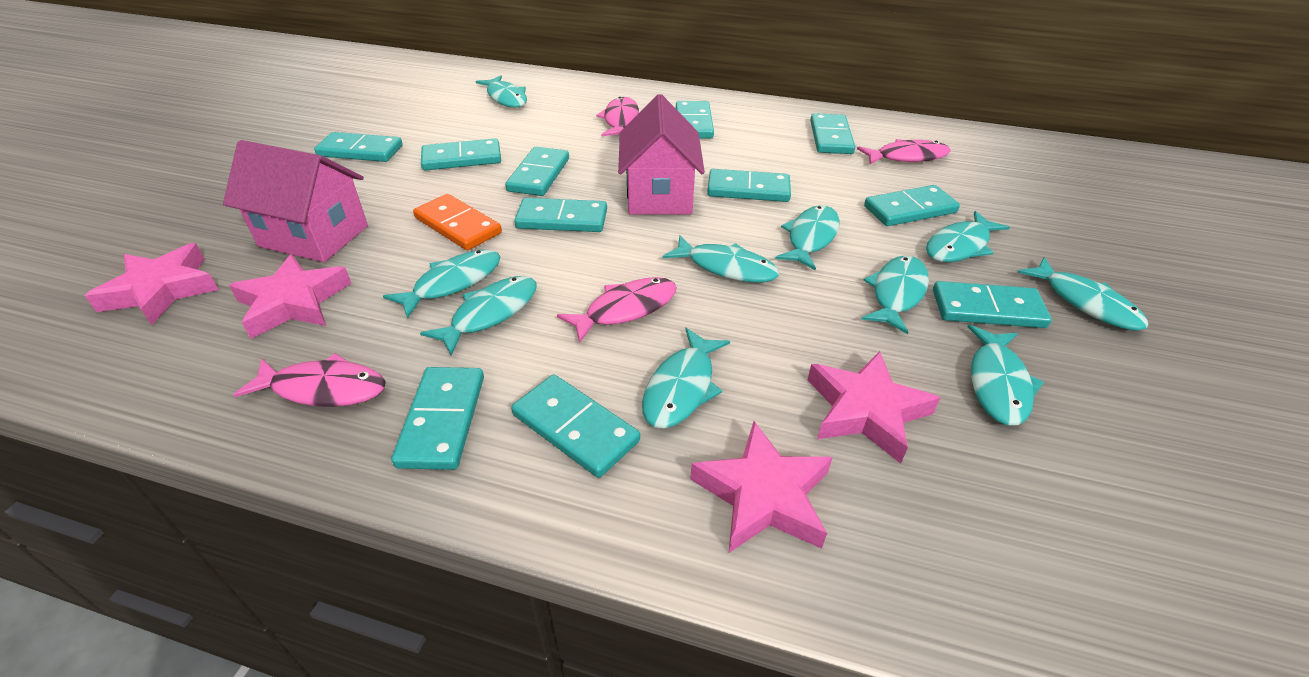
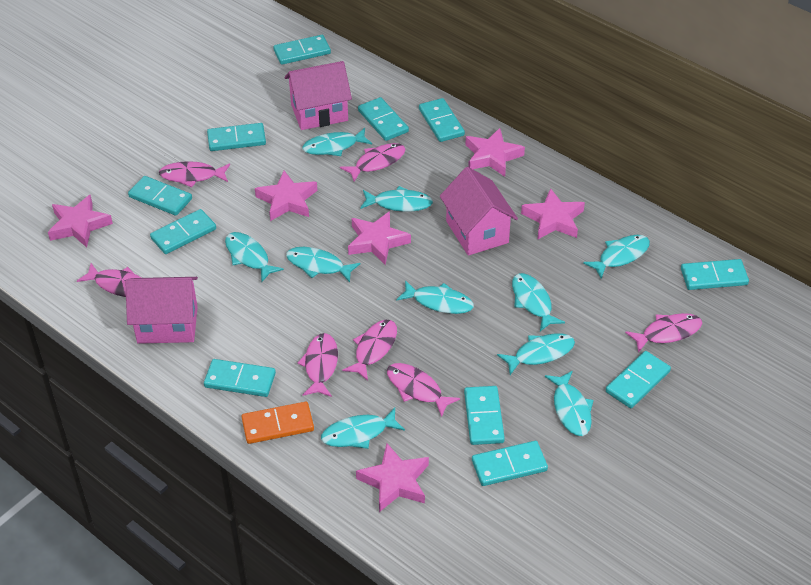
pink fish: [233,353,385,407] [557,277,677,343] [596,97,639,136] [857,139,951,164] = 4 -> [77,263,141,297] [159,161,230,187] [297,333,338,397] [340,143,406,182] [342,320,397,381] [387,363,460,417] [625,313,702,353] = 7
pink house: [223,140,368,262] [618,94,705,215] = 2 -> [125,277,198,344] [285,61,352,130] [440,167,518,256] = 3
pink star: [85,243,219,325] [229,254,351,339] [690,421,833,553] [807,351,940,464] = 4 -> [48,195,113,247] [255,171,318,221] [348,211,411,265] [356,443,429,512] [466,128,525,177] [521,188,585,240] = 6

